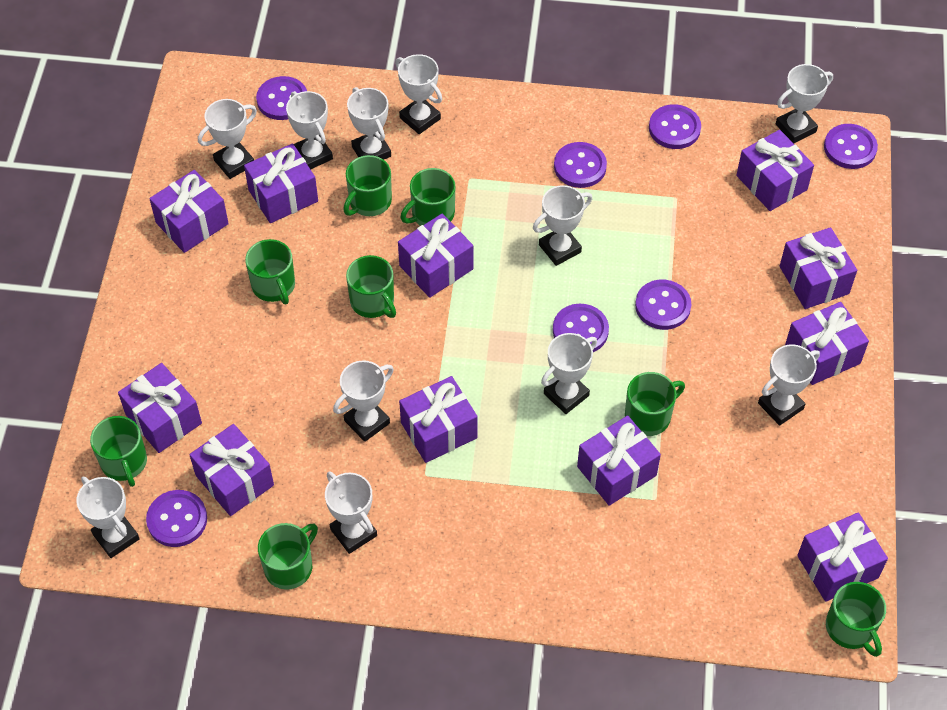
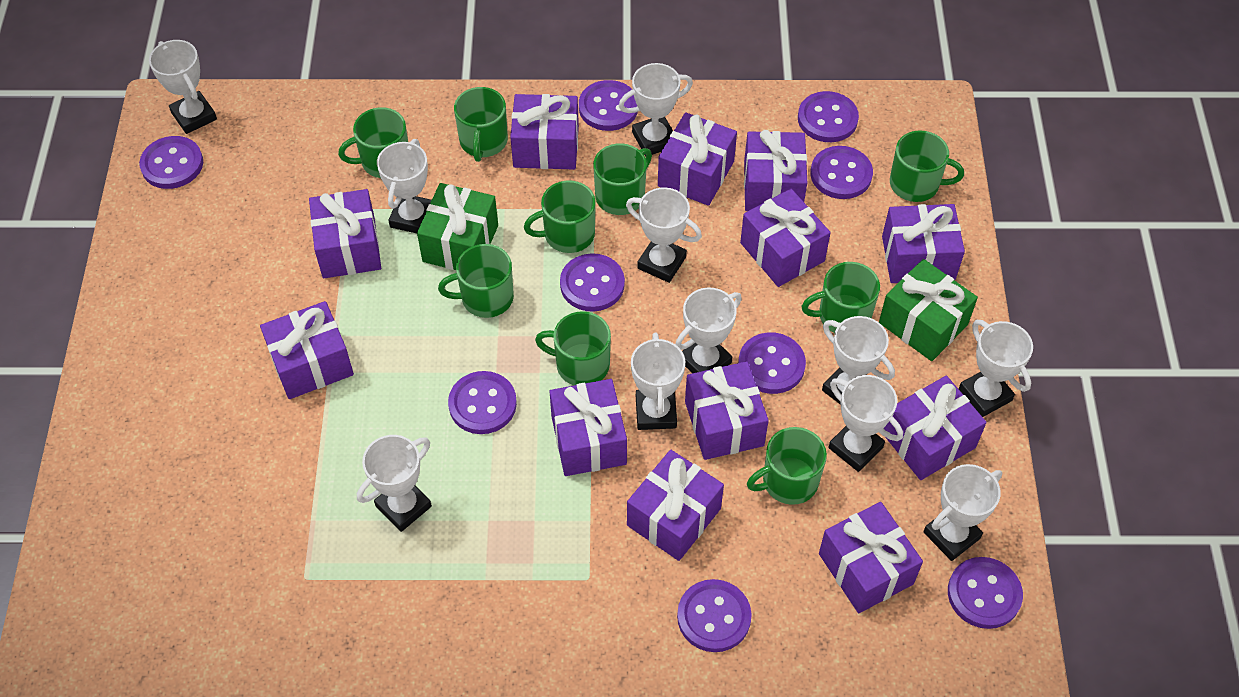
green gift: none = 0 -> [417,183,498,270] [879,259,978,361] = 2
green mug: [90,416,147,487] [245,239,295,304] [258,523,318,590] [343,155,392,216] [346,255,396,318] [400,168,455,226] [625,372,685,436] [826,582,886,657] = 8 -> [338,107,408,178] [438,244,514,318] [454,87,508,162] [524,180,596,253] [535,311,611,385] [593,143,652,215] [747,427,827,505] [801,262,880,333] [890,130,964,202] = 9
purple button: [146,490,207,547] [256,76,307,120] [553,304,609,352] [554,142,607,188] [635,280,691,330] [649,104,701,149] [824,124,878,169] = 7 -> [139,136,203,189] [448,371,517,434] [560,253,625,312] [579,80,638,131] [677,579,752,652] [738,332,806,394] [798,91,859,142] [810,146,873,199] [948,557,1023,629] = 9
purple gift: [118,363,202,453] [149,170,229,253] [189,424,274,516] [244,143,318,223] [398,214,473,298] [399,376,478,463] [577,415,661,506] [736,130,814,211] [780,227,857,309] [785,302,869,385] [797,512,888,602] = 11 -> [260,301,354,399] [309,189,381,278] [510,94,579,170] [550,379,627,476] [627,450,724,561] [658,112,737,206] [685,361,769,460] [740,189,831,287] [744,130,807,211] [819,502,923,613] [882,204,965,283] [884,376,986,480] = 12

